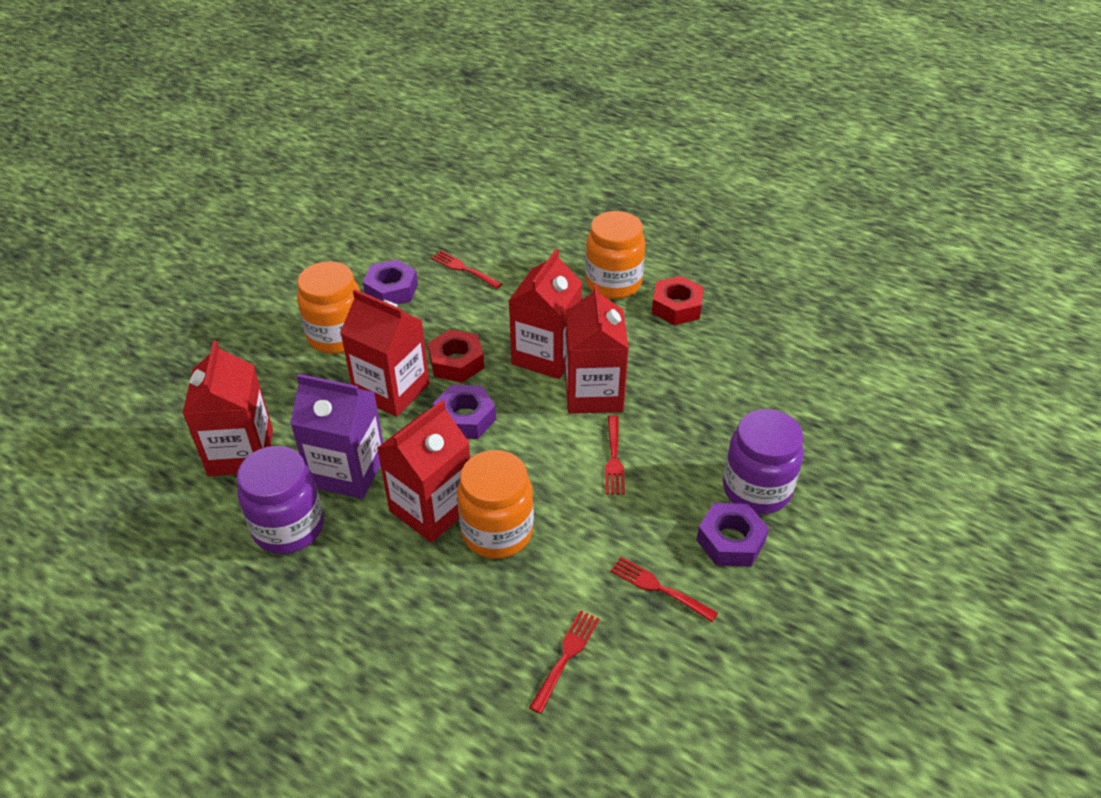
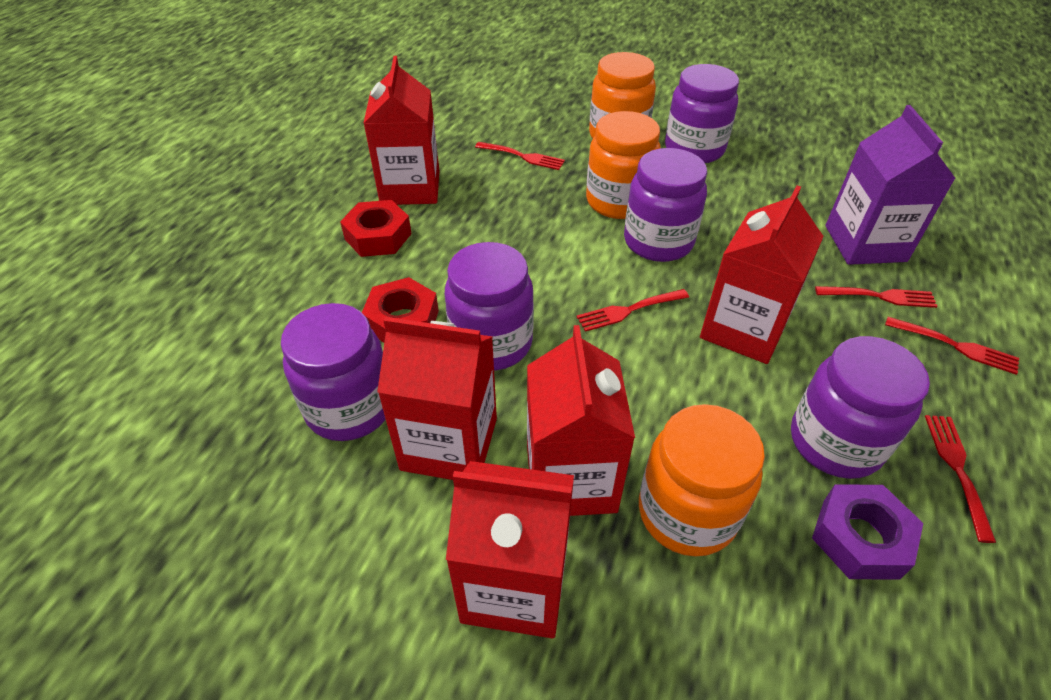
purple jar: [237,446,324,554] [723,409,804,514] = 2 -> [281,303,386,441] [445,242,534,370] [624,148,707,262] [665,64,739,163] [791,336,930,479] = 5
purple nut: [363,259,418,305] [433,385,496,439] [696,503,769,567] = 3 -> [812,485,923,579] = 1
red fork: [431,250,502,289] [529,610,599,714] [605,415,625,495] [610,557,718,622] = 4 -> [475,142,565,170] [577,289,689,332] [815,286,938,308] [885,317,1019,375] [925,415,996,543] = 5

